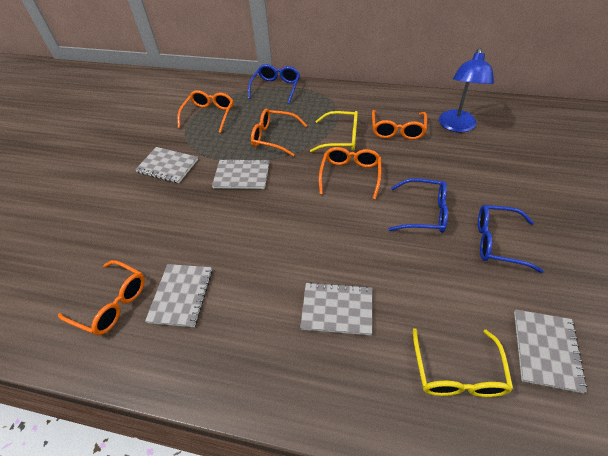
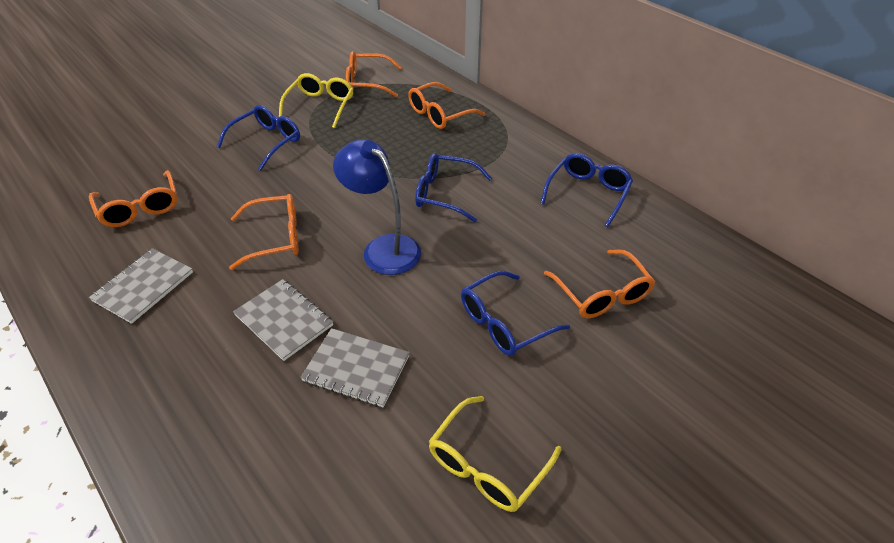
blue glasses: [248,64,300,104] [388,178,448,233] [478,205,544,273] = 3 -> [217,105,300,171] [415,153,492,222] [461,271,570,356] [540,153,633,227] = 4
grey notebook: [135,147,198,183] [145,264,212,327] [212,159,269,189] [300,282,372,335] [514,310,588,393] = 5 -> [89,248,193,324] [233,279,333,361] [300,328,410,407] = 3

